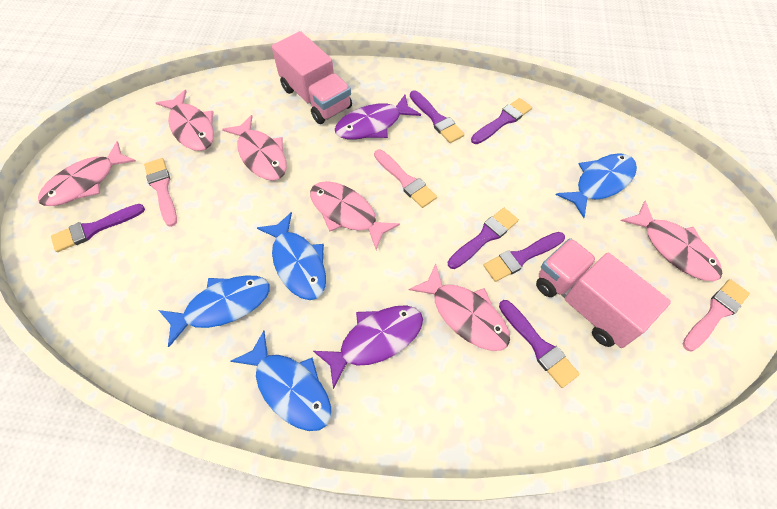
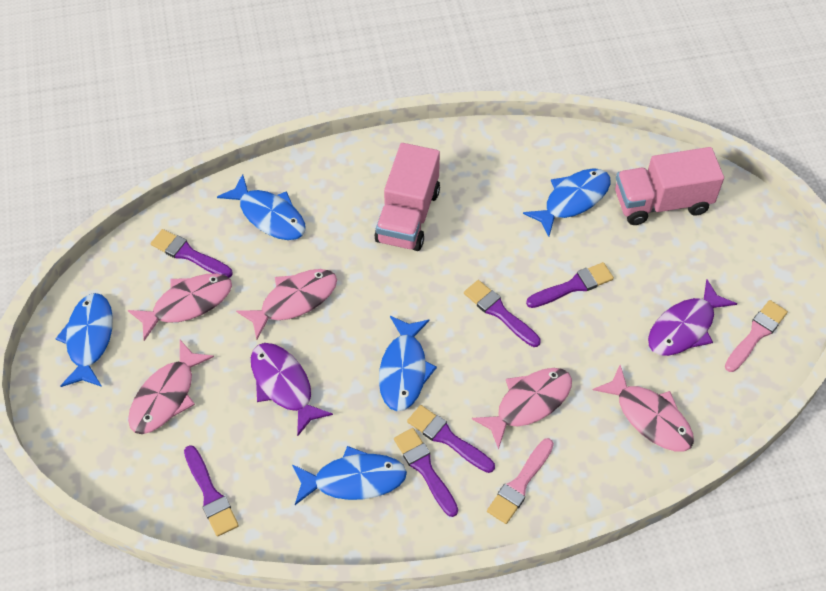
blue fish: [158,275,270,347] [231,331,331,431] [257,212,326,300] [556,153,637,218] = 4 -> [55,293,113,387] [217,174,306,240] [292,446,407,505] [379,316,437,411] [523,168,611,237] = 5
pink brush: [144,158,177,227] [374,150,437,208] [682,279,750,352] = 3 -> [487,438,554,524] [725,300,788,372] = 2
pink fish: [38,141,136,206] [156,90,214,151] [222,115,287,181] [310,181,400,250] [409,263,510,351] [621,201,723,281] = 6 -> [128,273,232,341] [128,340,214,434] [236,269,337,339] [472,368,572,450] [593,365,694,452] = 5

